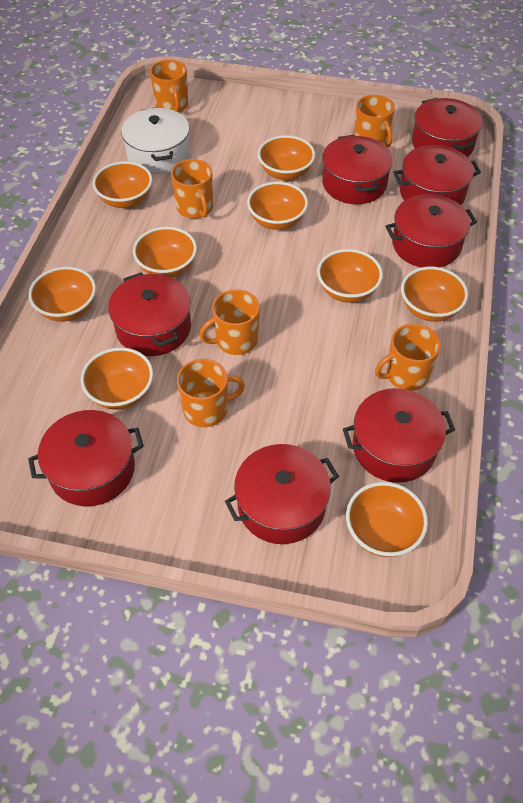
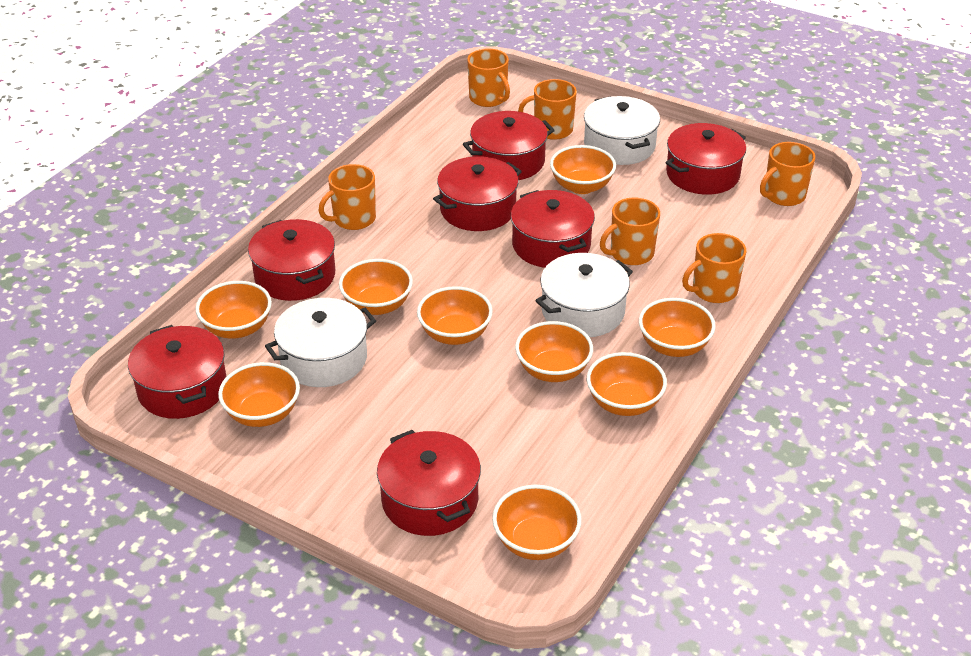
red pot: [28,410,144,506] [108,272,191,356] [225,444,339,544] [322,135,393,204] [343,388,455,483] [385,194,477,267] [393,145,481,205] [412,98,482,157] = 8 -> [128,325,227,419] [248,219,335,301] [377,430,481,536] [433,156,522,231] [463,111,555,180] [511,190,595,268] [665,123,746,195] = 7
white pot: [121,107,190,174] = 1 -> [265,298,376,387] [535,253,633,337] [584,96,660,165] = 3

